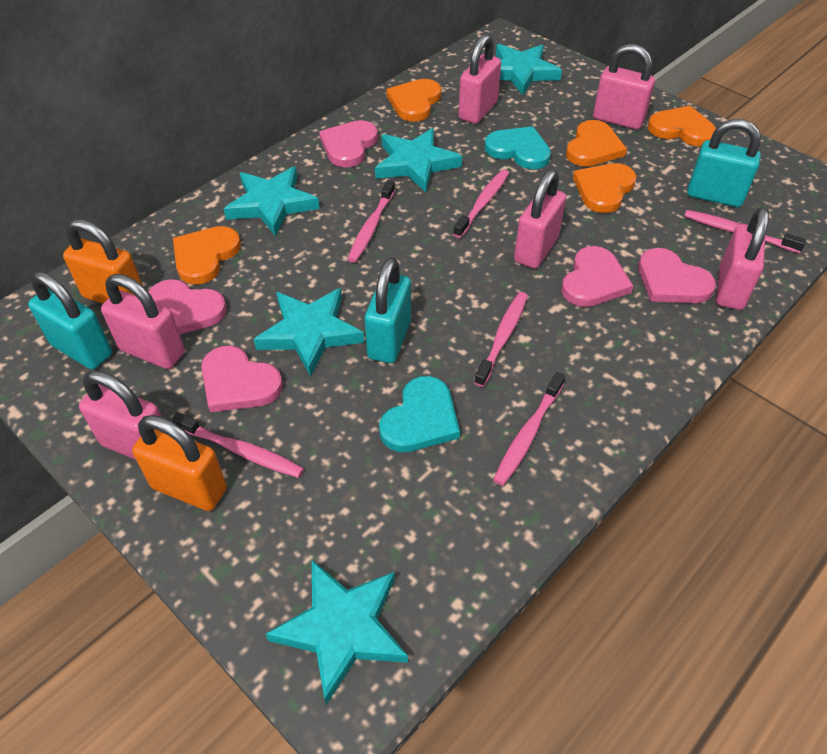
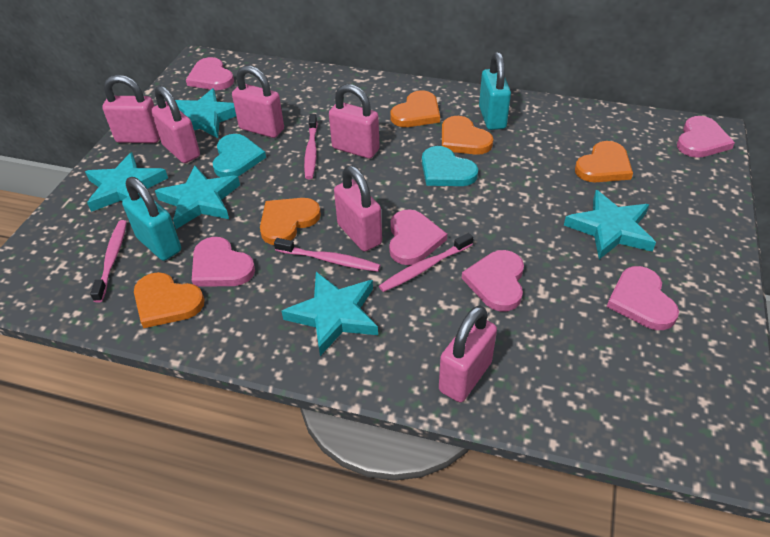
orange padlock: [63,219,143,304] [132,415,227,511] = 2 -> none = 0
pink heart: [148,279,227,334] [201,346,283,412] [319,120,378,168] [561,246,633,307] [638,248,716,303] = 5 -> [186,57,234,90] [192,237,255,287] [389,209,447,265] [462,250,524,312] [607,266,679,330] [677,116,735,158] = 6
pink toothbrush: [172,412,304,478] [347,180,395,263] [453,170,509,238] [474,292,528,387] [493,372,565,486] [684,210,806,253] = 6 -> [90,220,127,303] [274,238,380,272] [304,114,318,179] [379,233,473,292] = 4
turquoise padlock: [28,271,112,369] [365,257,411,363] [687,119,761,207] = 3 -> [122,177,181,261] [479,52,511,130] = 2

